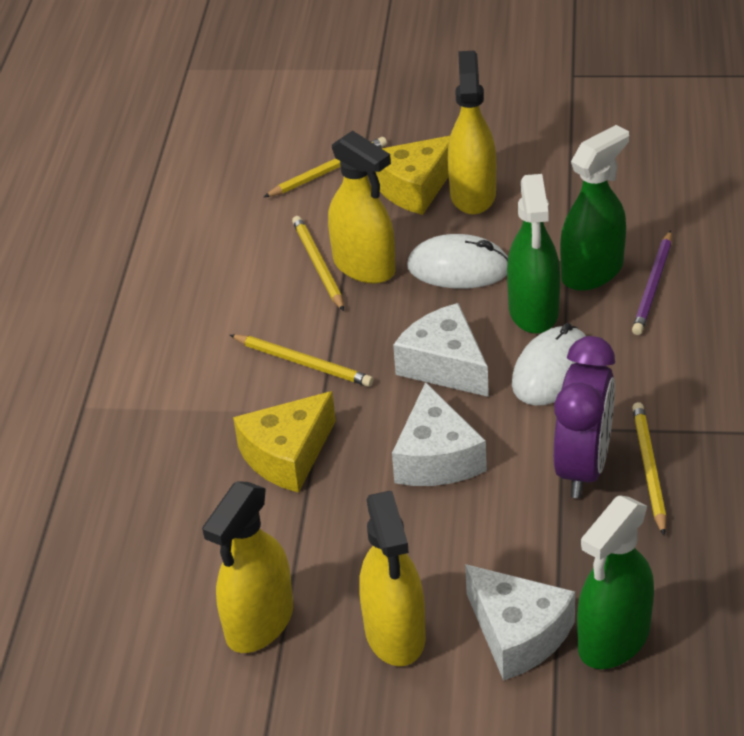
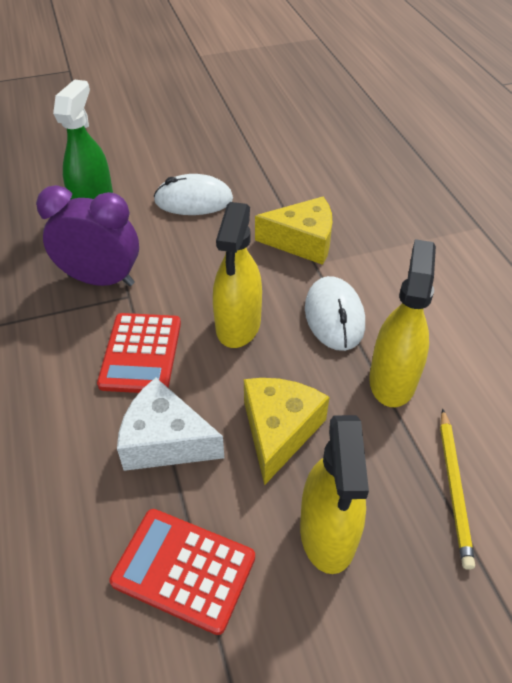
green spray bottle: [507,174,560,334] [560,125,629,291] [577,495,654,669] = 3 -> [53,79,113,200] = 1
purple pencil: [632,230,672,335] = 1 -> none = 0
red calculator: none = 0 -> [97,313,181,393] [109,509,255,635] = 2
white cheese: [392,382,487,486] [393,303,489,397] [465,564,575,681] = 3 -> [117,378,224,471] = 1
yellow pencil: [230,335,373,387] [264,137,387,197] [292,216,344,311] [632,402,667,535] = 4 -> [440,409,475,570] = 1
yellow spray bottle: [202,481,293,653] [328,130,395,284] [359,491,426,666] [448,51,496,214] = 4 -> [213,202,262,348] [300,415,369,574] [369,239,436,407] = 3

